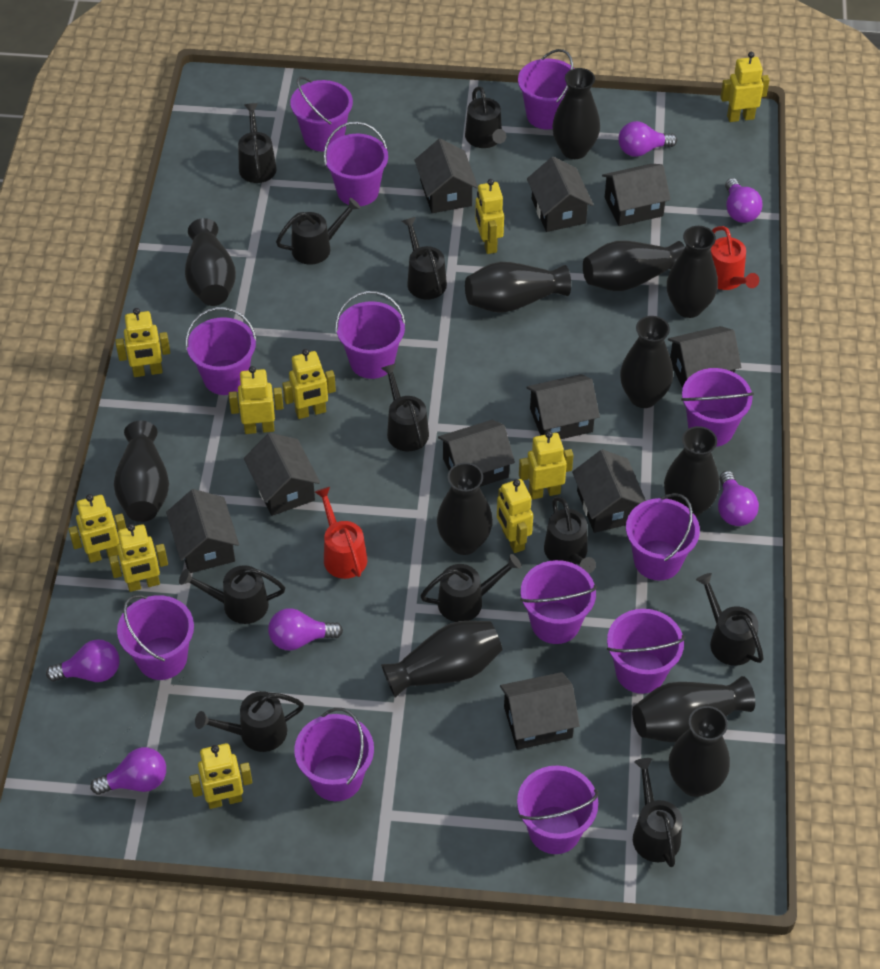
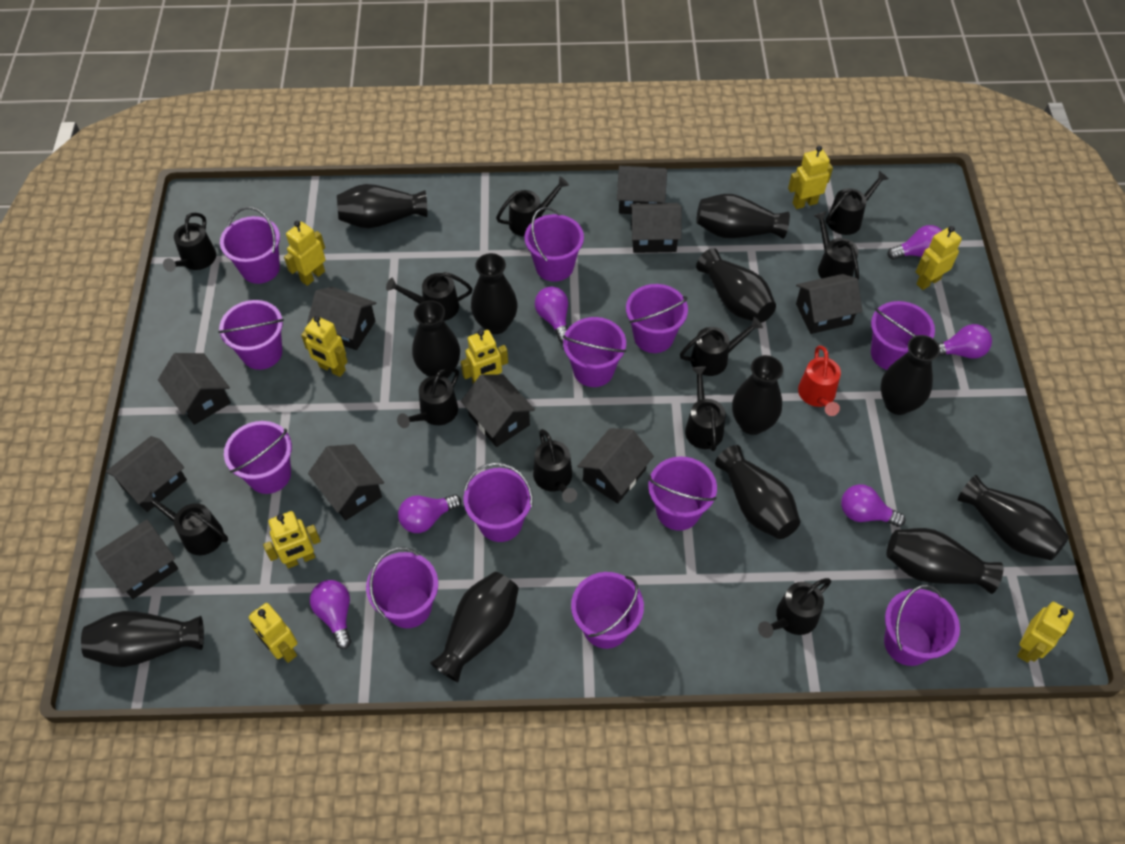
red watering can: [315,487,367,579] [710,226,759,290] = 2 -> [798,346,841,416] = 1
yellow robot: [68,494,126,563] [109,524,168,592] [115,308,170,377] [189,743,252,809] [229,366,283,434] [282,349,336,419] [475,179,504,254] [497,479,533,553] [519,431,573,499] [720,52,770,122] = 10 -> [249,603,297,663] [263,511,321,569] [284,221,325,286] [301,316,348,377] [461,329,508,384] [788,146,833,209] [916,226,962,290] [1017,602,1074,663] = 8

